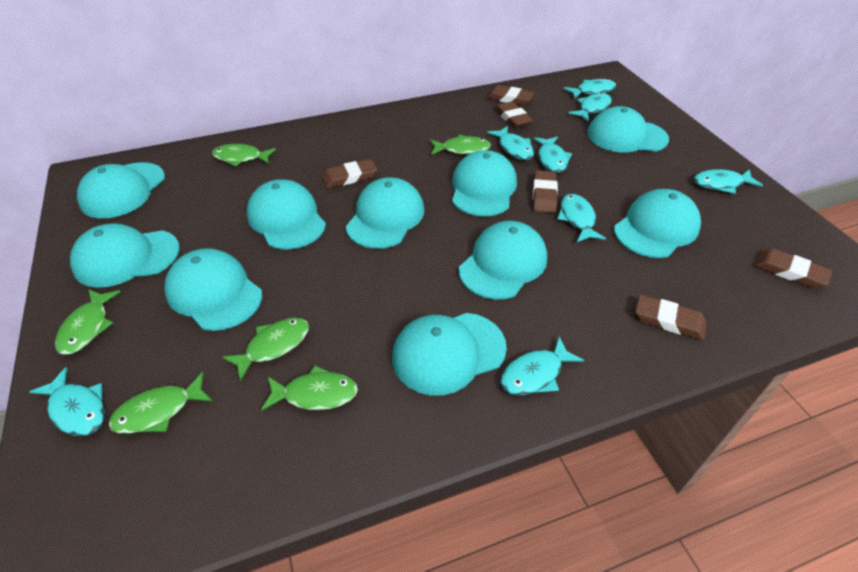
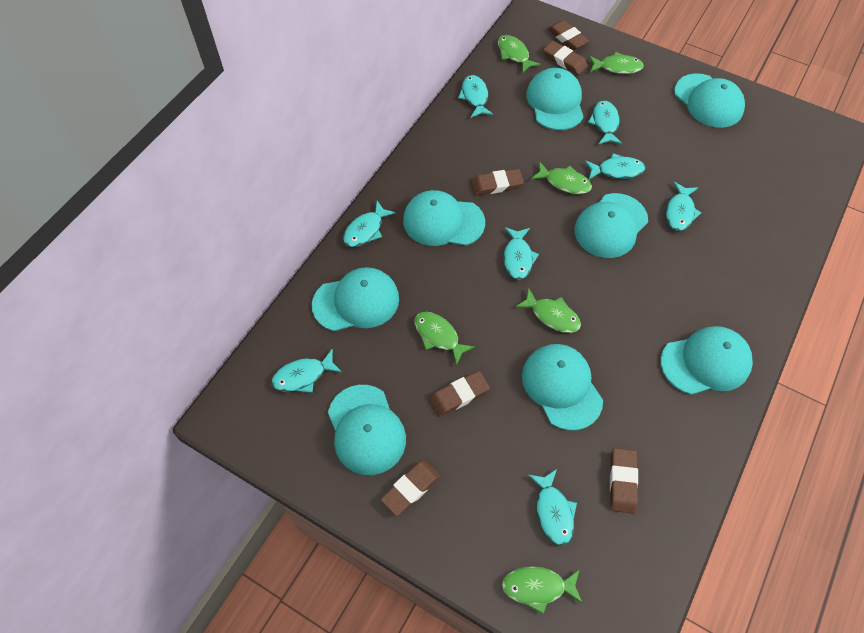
turquoise cap: [70,223,180,288] [77,162,165,218] [164,248,262,331] [246,179,326,250] [346,177,424,249] [392,313,507,396] [452,150,517,216] [459,221,547,299] [587,106,669,152] [614,189,701,258] = 10 -> [312,267,399,331] [328,385,406,475] [403,190,485,246] [522,344,603,431] [526,68,583,130] [574,193,648,258] [661,326,753,395] [674,73,745,128] = 8

